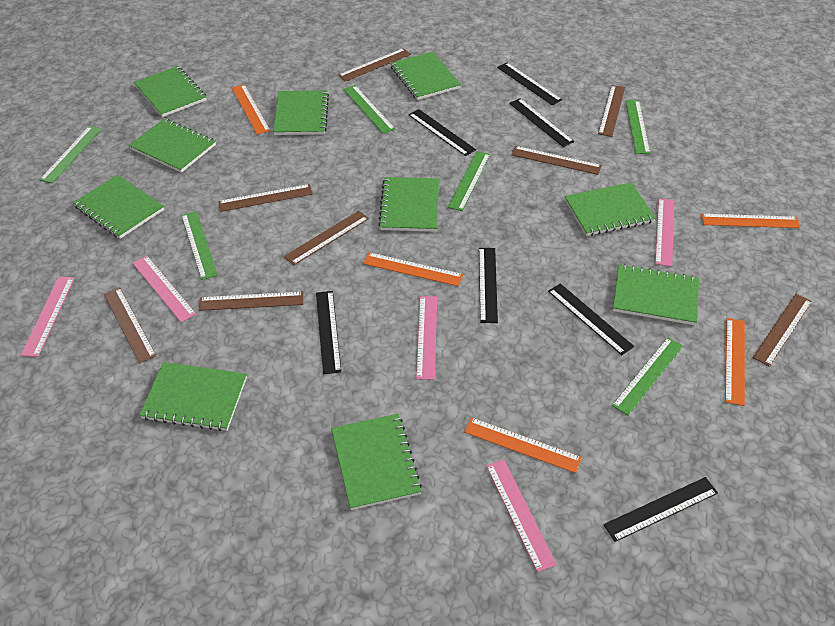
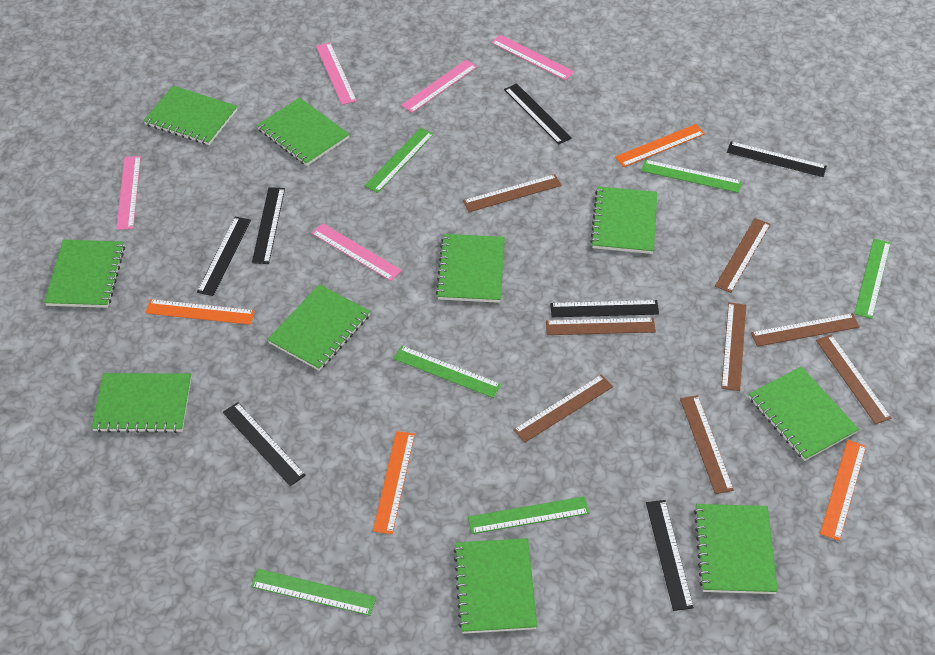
orange ruler: [232,84,270,135] [363,252,463,286] [464,417,582,473] [701,214,800,228] [725,318,745,406] = 5 -> [145,299,255,325] [373,431,415,534] [615,124,705,167] [820,440,866,541] = 4

